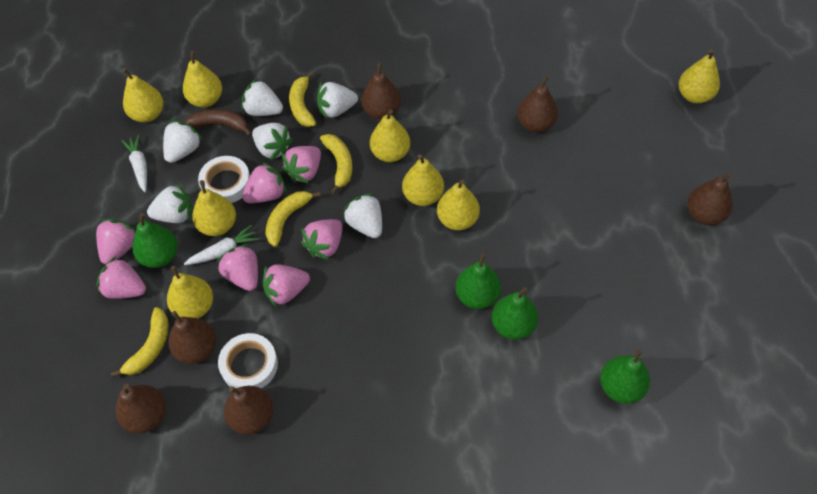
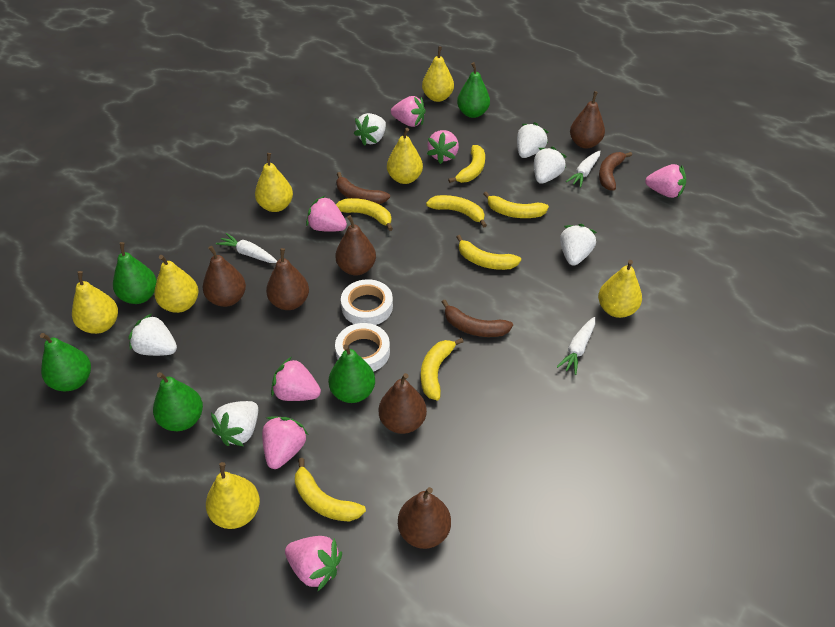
brown banana: [185,109,252,137] = 1 -> [336,172,390,204] [442,300,513,337] [599,152,632,191] = 3
green pear: [132,213,178,268] [456,254,501,309] [492,287,538,340] [600,349,650,404] = 4 -> [40,333,91,391] [113,242,157,304] [153,372,203,431] [328,344,375,403] [457,62,490,118] = 5
white carrot: [121,135,147,192] [184,225,259,265] = 2 -> [216,233,277,263] [557,317,595,375] [566,151,600,187] = 3
yellow banana: [111,307,169,378] [265,191,321,247] [289,72,316,127] [320,134,353,194] = 4 -> [295,458,366,522] [336,198,393,231] [421,338,464,400] [426,195,487,228] [448,145,485,183] [457,235,521,270] [483,192,549,218] = 7
yellow pear: [122,68,163,122] [167,266,213,318] [183,51,222,107] [192,180,236,236] [370,109,410,162] [402,154,444,206] [437,179,480,230] [679,49,720,103] = 8 -> [72,271,118,334] [154,255,199,313] [206,462,260,529] [255,153,293,212] [387,128,423,184] [422,46,454,102] [598,260,642,318] = 7

